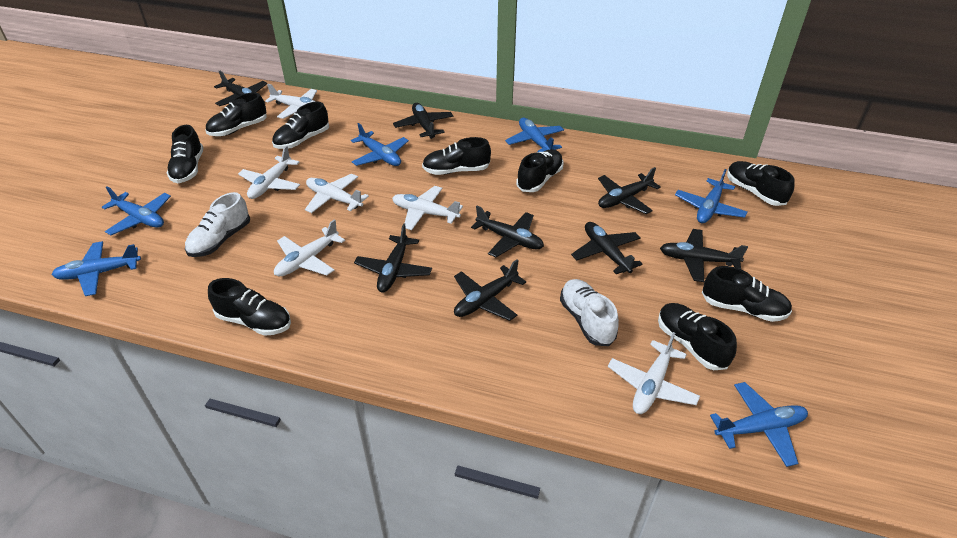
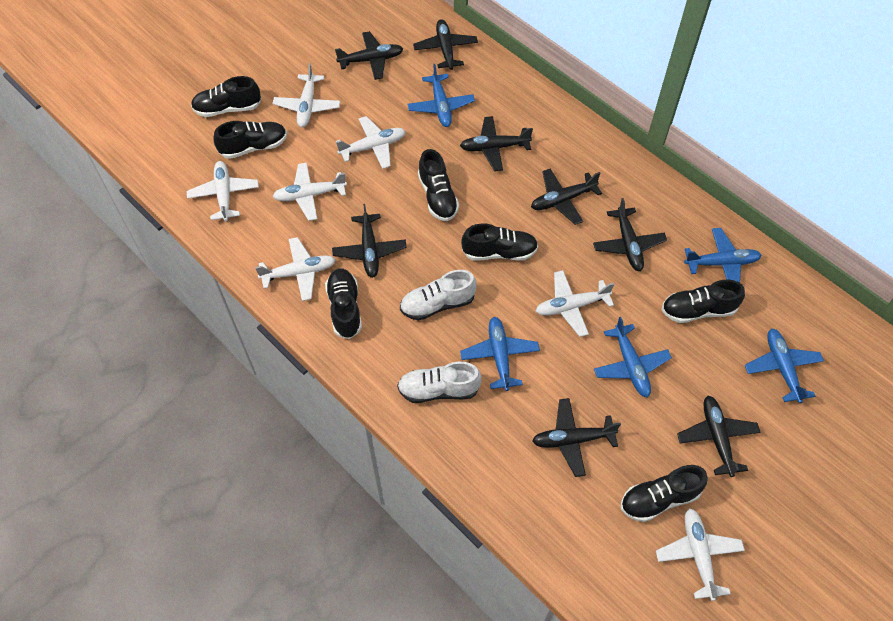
black shoe: [167,125,203,183] [205,92,266,136] [208,278,291,336] [272,102,329,149] [422,137,491,175] [516,149,564,192] [658,303,737,370] [702,266,792,322] [727,161,794,206] = 9 -> [191,76,261,117] [214,121,287,159] [325,268,362,339] [418,149,459,221] [461,223,538,261] [621,465,708,522] [661,280,745,323] = 7
blue plane: [52,241,141,296] [102,186,171,235] [351,123,409,166] [505,118,564,152] [675,169,747,223] [710,382,808,467] = 6 -> [408,64,475,127] [460,317,540,391] [594,317,672,397] [684,228,762,283] [745,329,824,403] = 5
white plane: [238,146,300,199] [265,84,317,119] [274,219,345,276] [305,174,369,213] [392,186,463,230] [608,332,700,414] = 6 -> [187,161,259,221] [255,237,336,301] [272,163,347,221] [273,63,340,127] [336,116,406,169] [536,270,614,337] [656,508,745,601] = 7

